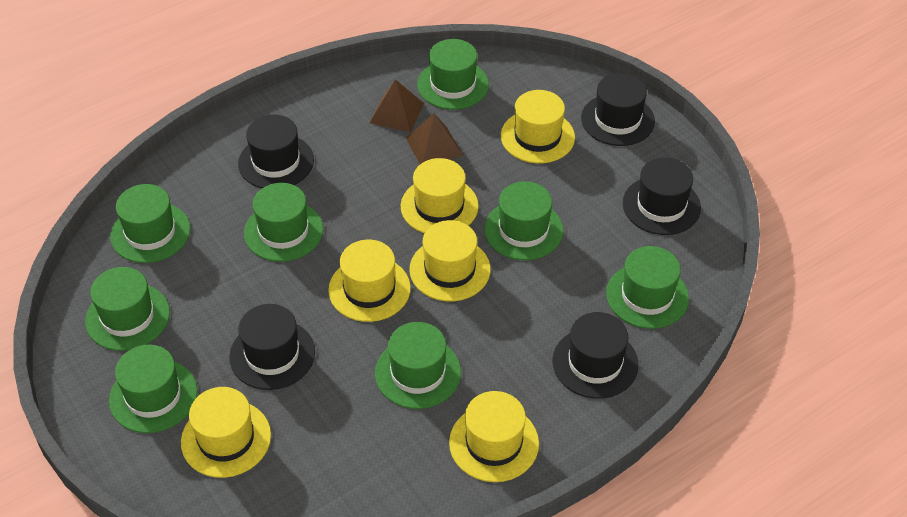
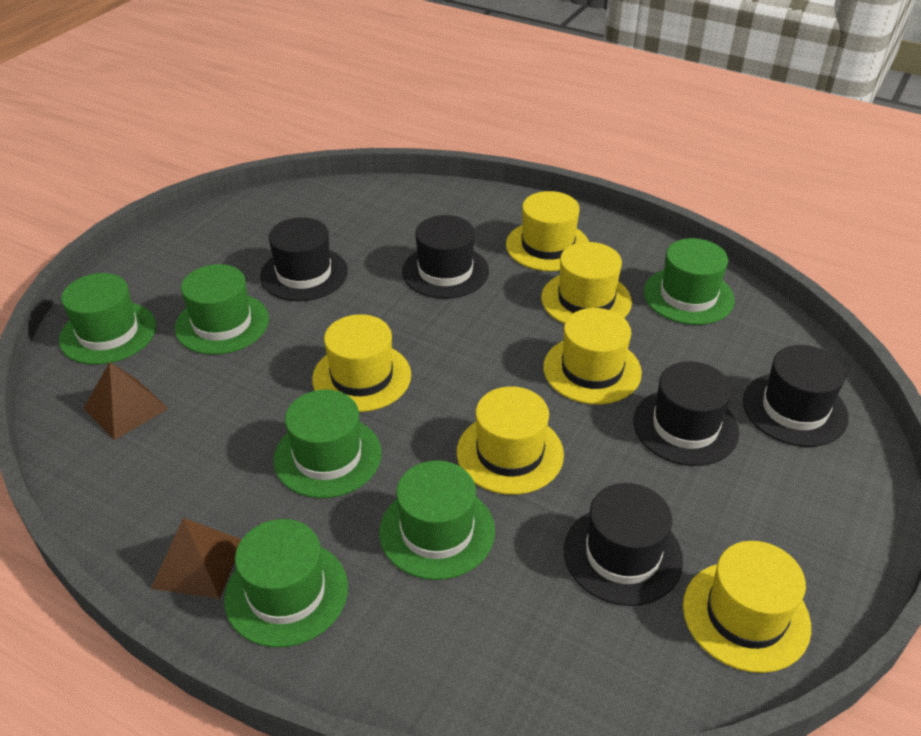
green hat: [85,267,170,351] [109,345,198,433] [110,184,190,263] [244,183,323,262] [375,322,461,409] [417,39,489,110] [484,181,563,260] [606,246,689,329] = 8 -> [59,273,156,365] [175,264,269,355] [224,519,348,648] [273,390,382,498] [379,460,495,580] [643,238,735,325] = 6

